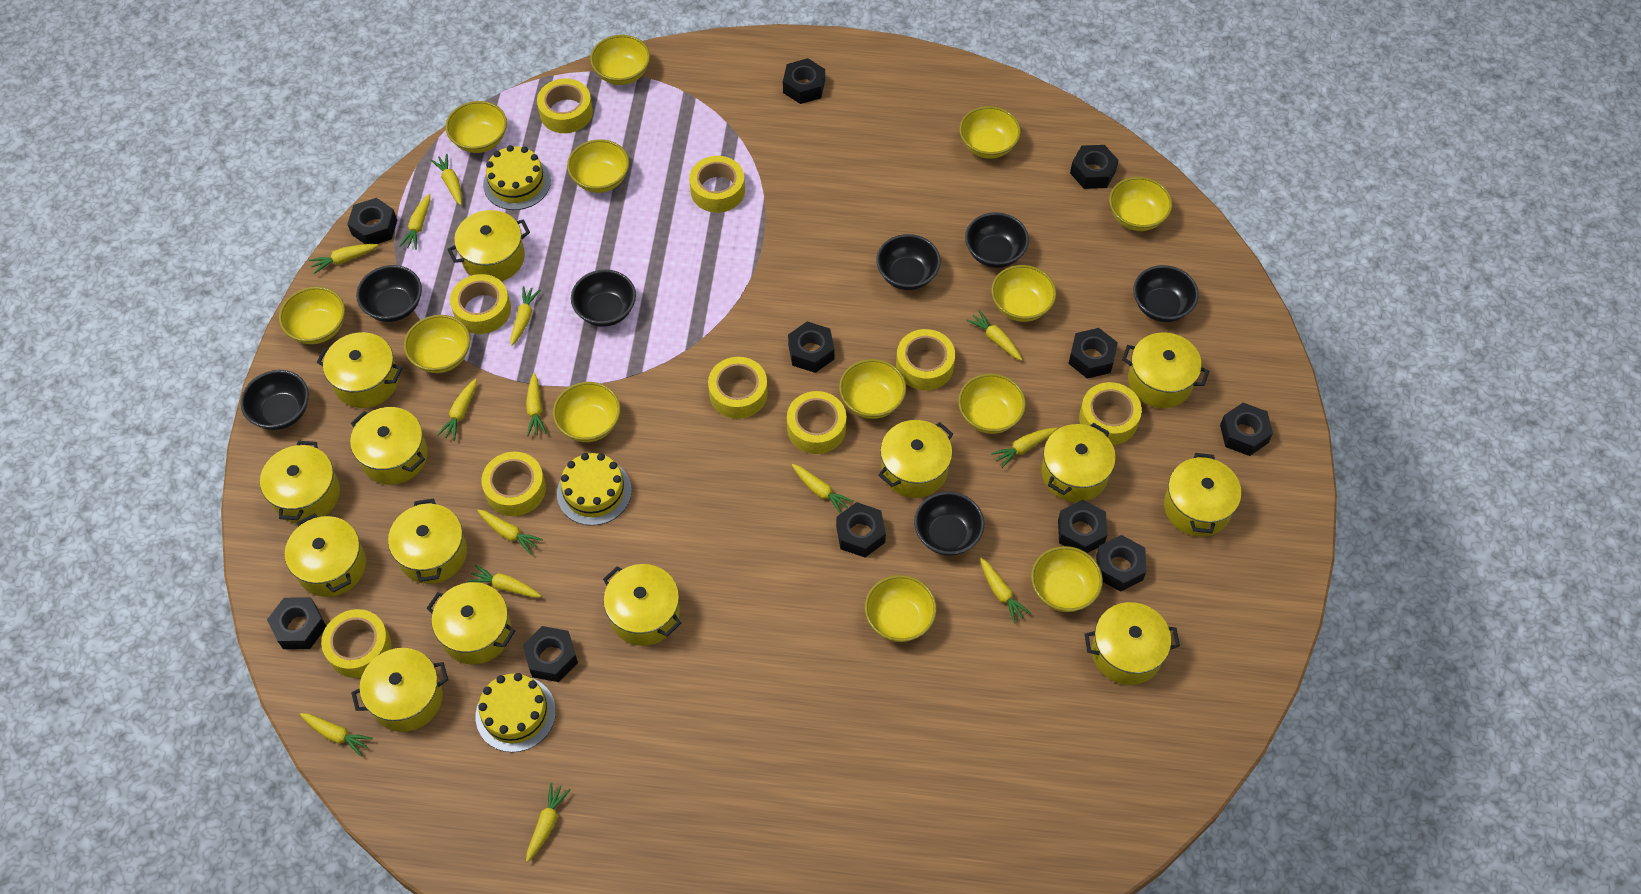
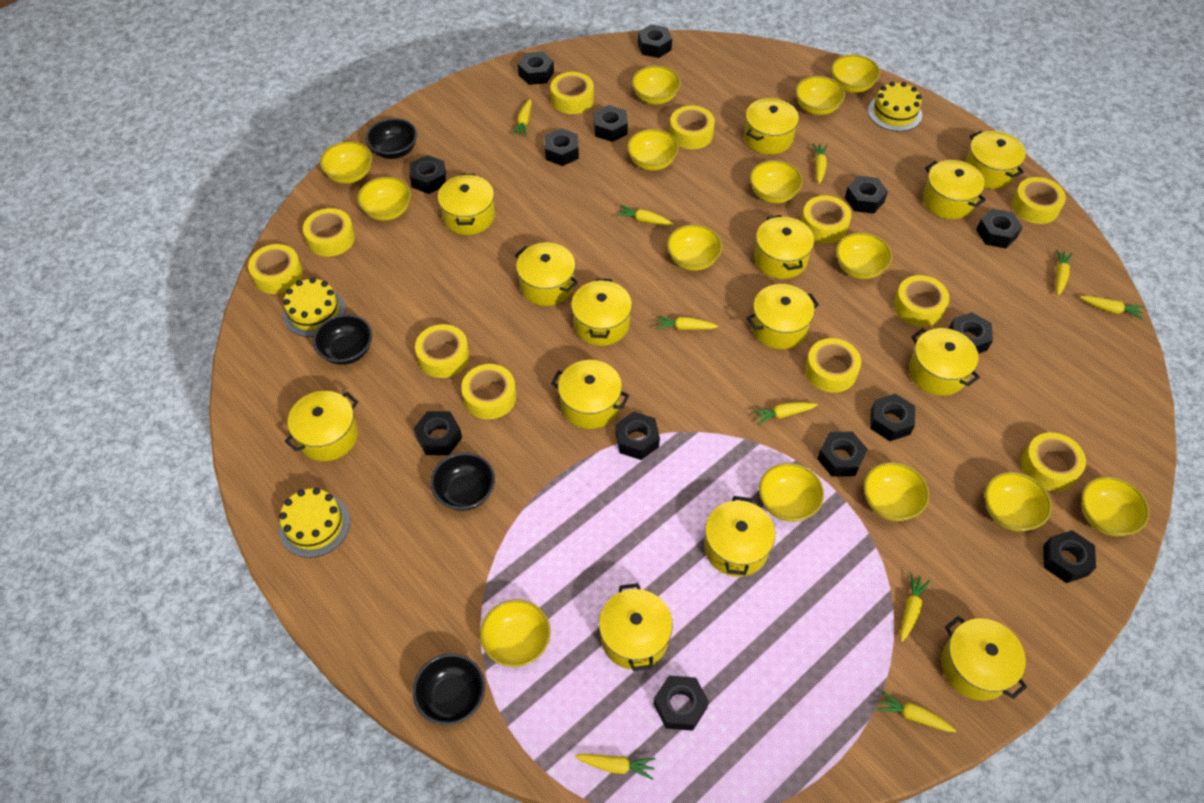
black bowl: [240,370,309,430] [356,265,422,322] [571,270,636,327] [876,234,941,290] [914,492,984,556] [965,212,1029,268] [1133,265,1199,322] = 7 -> [313,314,372,365] [366,118,417,159] [413,653,485,725] [430,452,495,511] = 4
black nut: [267,597,326,649] [347,198,397,244] [523,626,578,682] [783,58,825,104] [788,321,834,373] [836,502,886,558] [1058,500,1107,553] [1068,328,1118,379] [1070,145,1119,189] [1096,535,1146,592] [1220,403,1273,456] = 11 -> [410,155,446,194] [414,411,462,455] [518,51,554,85] [545,128,579,166] [594,105,628,142] [615,412,660,460] [638,24,672,58] [654,675,709,731] [817,432,867,477] [845,176,888,214] [870,394,915,441] [949,312,993,354] [976,208,1022,248] [1043,530,1096,583] = 14
yellow bowl: [279,287,345,344] [404,315,470,373] [445,101,507,153] [553,382,621,442] [567,139,629,193] [590,35,650,85] [839,359,906,419] [865,575,937,642] [958,374,1026,434] [959,106,1021,159] [991,265,1056,322] [1031,546,1103,612] [1109,177,1172,231] = 13 -> [320,141,372,184] [357,177,411,221] [480,599,551,667] [627,129,679,171] [632,66,681,104] [667,224,722,271] [750,160,803,203] [759,463,824,522] [795,76,845,115] [831,55,880,93] [836,233,892,279] [864,462,929,521] [985,472,1052,531] [1081,476,1149,536] = 14
yellow carrot: [300,713,373,757] [309,244,379,274] [399,194,430,250] [431,154,462,206] [437,379,477,441] [467,564,541,598] [477,509,543,555] [510,286,541,346] [526,373,547,436] [526,782,571,862] [792,464,854,514] [966,310,1022,361] [980,558,1031,624] [991,427,1057,468] = 14 -> [512,99,532,137] [575,754,656,780] [617,205,674,226] [656,316,718,330] [752,402,818,425] [813,143,827,184] [877,691,956,732] [900,574,930,642] [1056,250,1073,296] [1080,296,1144,319] = 10
yellow tape: [321,609,391,678] [450,274,511,334] [482,452,546,516] [537,78,593,133] [689,156,745,213] [708,357,768,419] [787,391,846,454] [896,329,955,390] [1079,382,1142,445] = 9 -> [248,244,303,294] [303,208,355,257] [415,324,469,378] [461,364,516,419] [551,72,594,114] [669,106,715,149] [801,196,851,243] [805,338,861,393] [894,275,949,327] [1012,177,1066,224] [1021,432,1086,491] = 11

